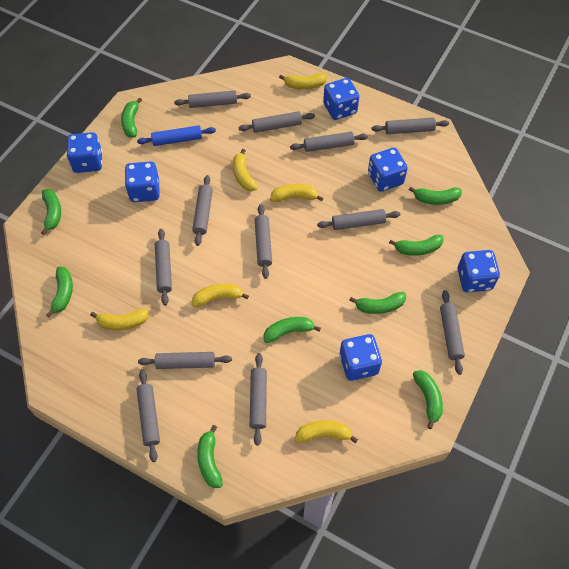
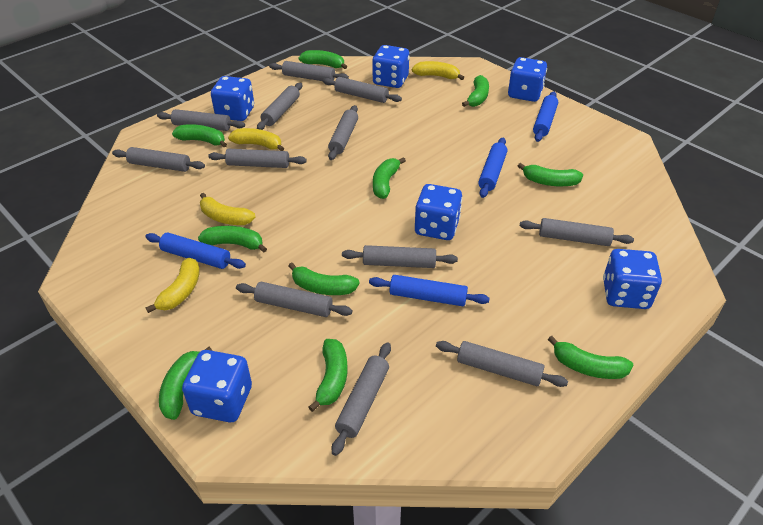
blue rolling pin: [137,125,216,146] = 1 -> [145,233,246,269] [369,275,490,306] [478,137,507,198] [533,91,558,142] = 4
green banana: [41,189,61,235] [46,266,73,317] [121,98,142,138] [197,425,223,488] [264,317,321,343] [349,292,406,314] [389,235,444,256] [409,187,462,205] [413,370,443,429] = 9 -> [159,347,212,420] [172,124,227,147] [198,226,267,253] [288,262,360,295] [298,50,347,69] [309,339,348,412] [373,157,406,199] [462,75,489,107] [518,163,583,186] [548,336,634,379] = 10
yellow banana: [90,309,149,330] [192,284,249,307] [233,149,258,191] [270,184,323,202] [279,73,327,89] [295,420,358,443] = 6 -> [146,258,200,313] [200,193,256,225] [228,128,284,151] [412,61,464,80] = 4

